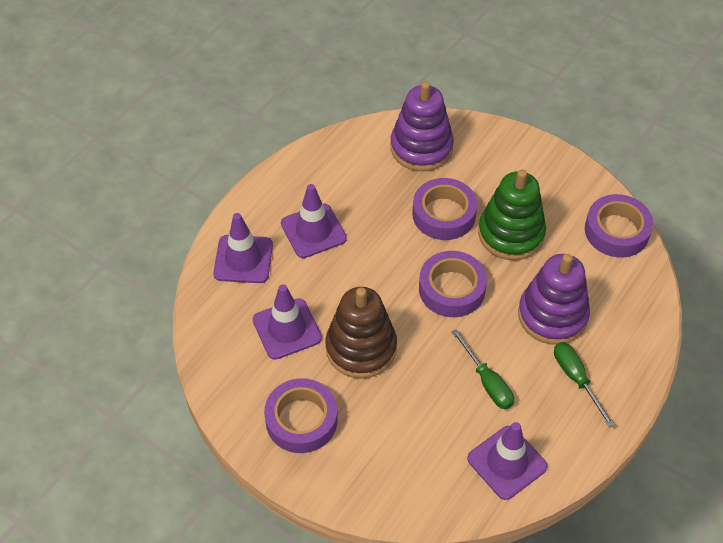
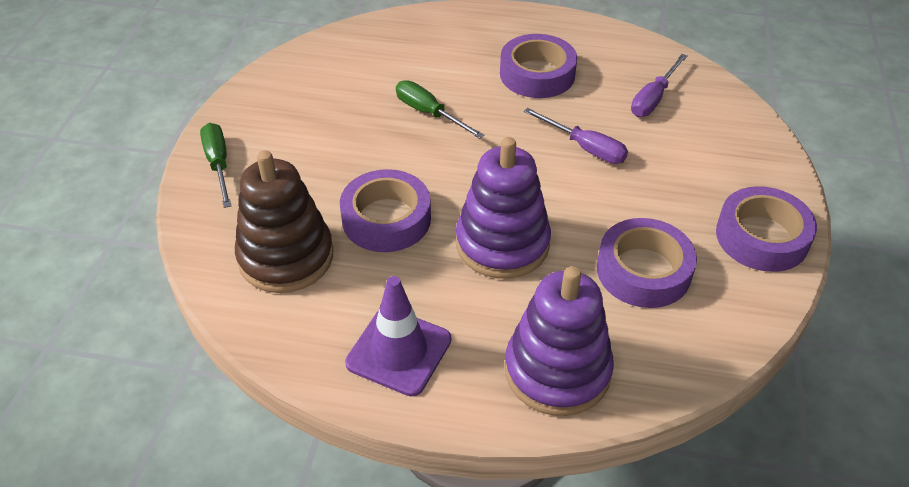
green stacking toy: [478,169,546,260] = 1 -> none = 0
purple screwdriver: none = 0 -> [524,108,628,164] [631,54,688,117] = 2
purple traffic cone: [213,213,273,283] [253,284,322,360] [281,184,347,258] [467,422,548,500] = 4 -> [345,276,451,396] = 1

